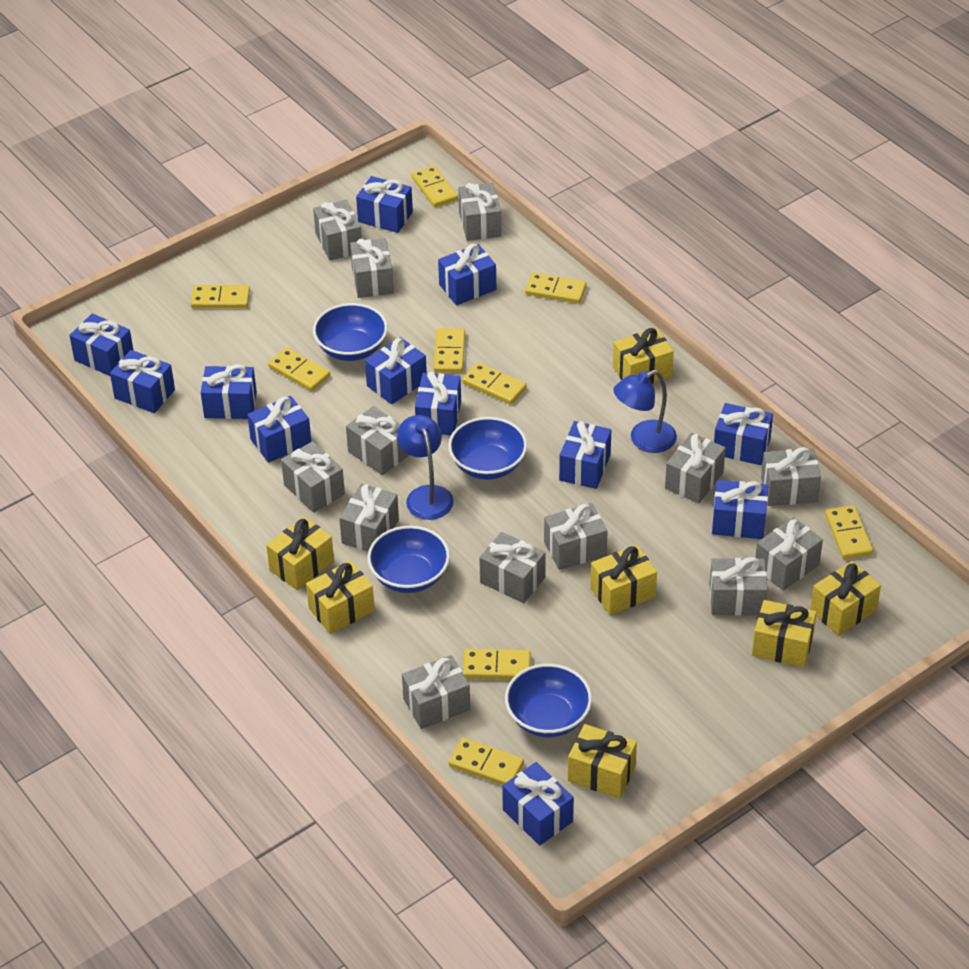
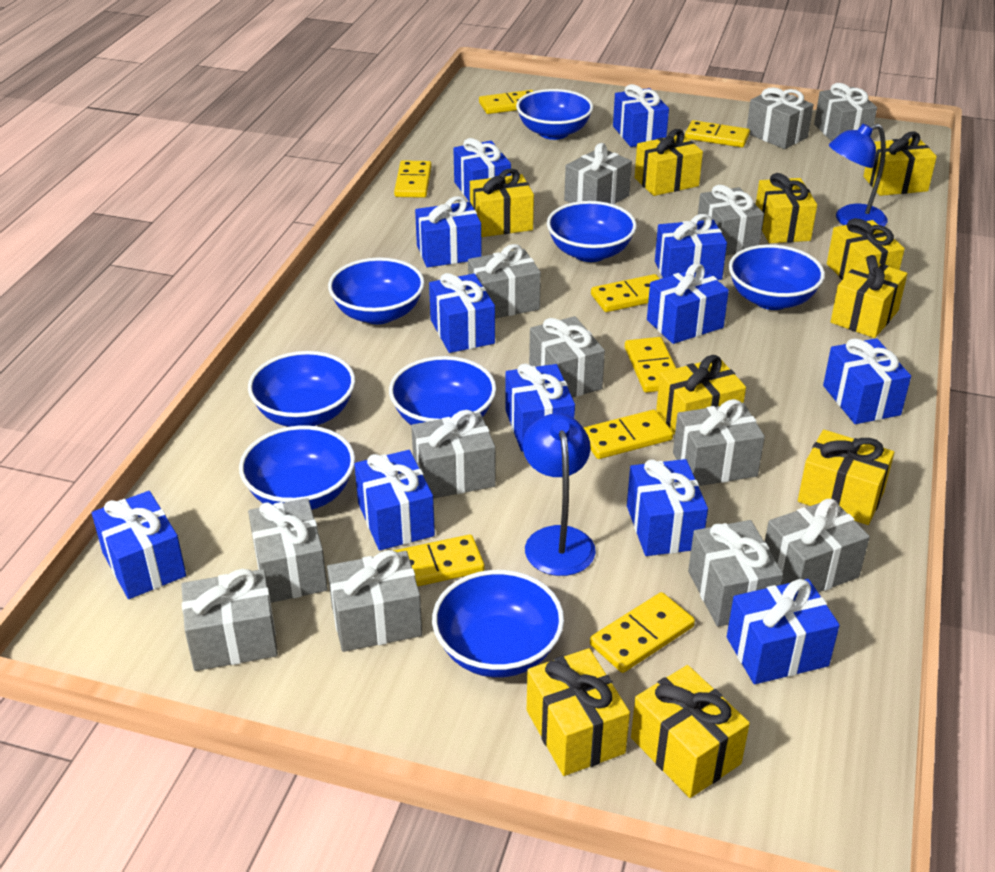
blue bowl: [313,303,388,361] [367,526,450,593] [448,417,527,480] [505,664,592,737] = 4 -> [239,426,355,510] [248,351,355,427] [328,257,425,324] [389,356,496,425] [432,570,564,678] [516,89,593,140] [547,201,637,262] [729,244,825,310] = 8
yellow domino: [191,285,250,308] [268,348,330,391] [411,165,458,207] [434,328,465,373] [449,738,524,785] [462,362,527,405] [463,649,531,679] [525,272,587,304] [825,505,873,559] = 9 -> [393,535,484,586] [394,160,432,198] [479,90,533,114] [583,410,673,459] [590,592,695,673] [591,274,660,312] [625,337,676,393] [685,120,750,147] = 8
yellow gift: [266,517,334,590] [306,561,375,634] [568,724,637,799] [590,545,657,615] [613,328,674,384] [752,600,817,667] [810,561,881,635] = 7 -> [470,169,534,237] [527,648,630,776] [631,665,750,798] [635,129,703,196] [656,355,746,435] [756,173,817,243] [798,429,894,525] [827,218,905,280] [831,255,908,338] [863,131,937,196] = 10

